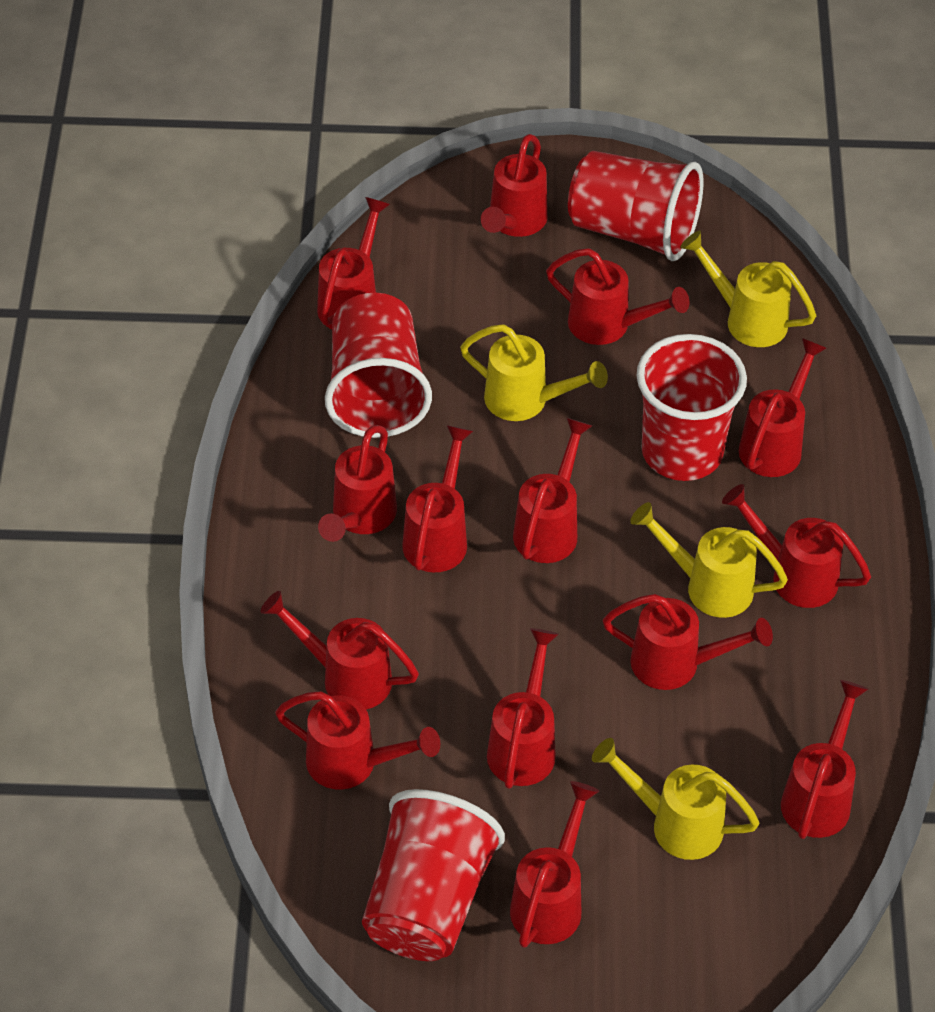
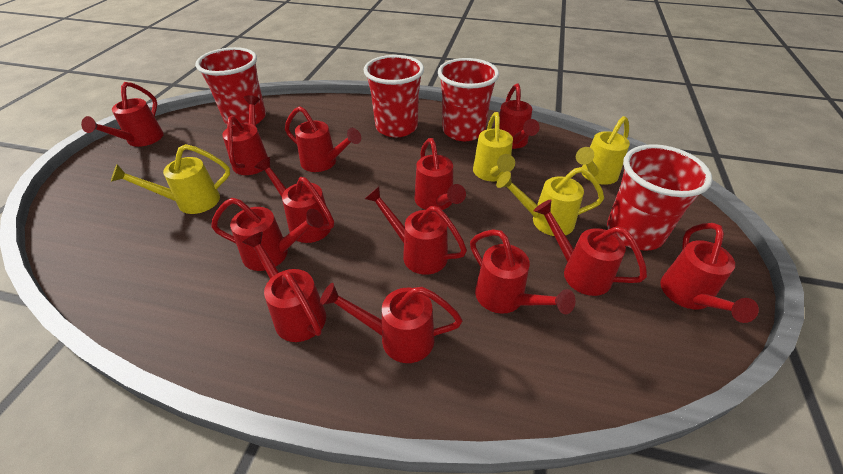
red watering can: [260,591,419,710] [275,691,440,789] [317,197,390,329] [318,425,397,542] [402,425,473,572] [481,134,548,237] [487,628,559,789] [510,781,599,948] [513,418,592,563] [546,248,689,345] [603,594,773,690] [722,484,871,608] [739,338,827,477] [781,680,869,839] = 14 -> [81,82,164,147] [211,198,324,271] [222,95,268,175] [242,232,326,342] [255,157,334,243] [285,106,361,172] [320,283,462,363] [365,187,467,275] [415,138,466,210] [470,229,576,314] [499,84,539,149] [533,199,647,296] [660,223,759,323] = 13

